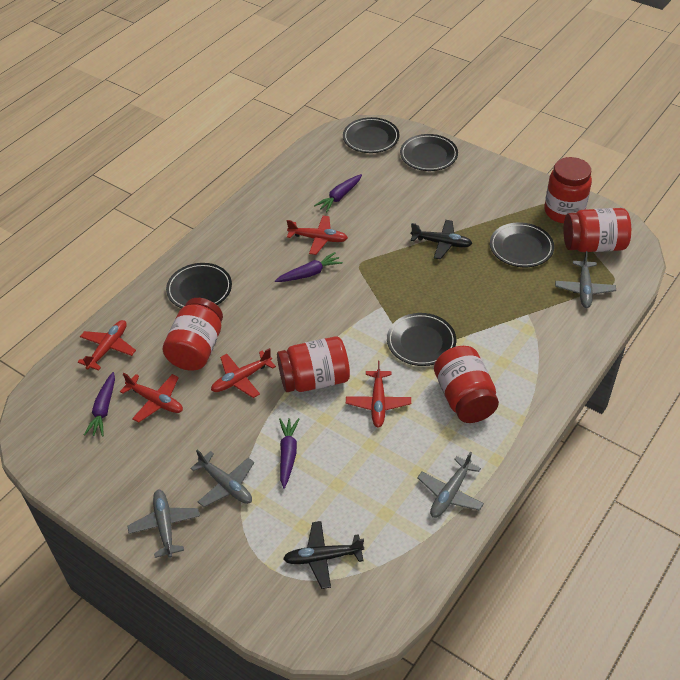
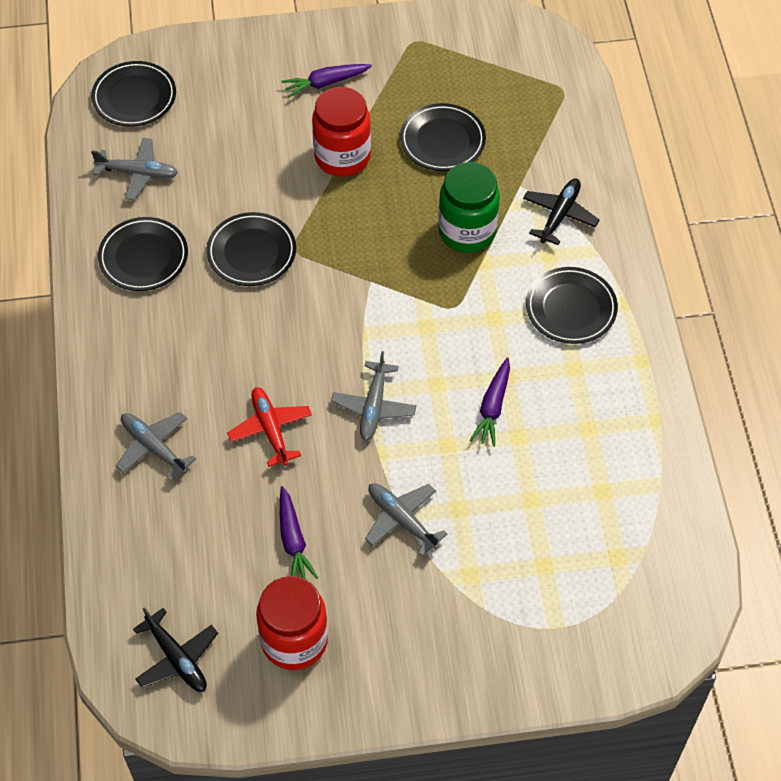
green jar: none = 0 -> [438,162,500,253] = 1
purple carrot: [84,372,115,437] [275,252,343,282] [279,418,299,489] [314,174,362,213] = 4 -> [280,486,318,580] [281,64,372,98] [470,357,510,447] = 3
red jar: [163,298,223,371] [277,336,350,392] [434,346,499,423] [544,157,592,223] [563,208,631,252] = 5 -> [256,576,328,670] [312,87,371,177] = 2
red plane: [78,320,136,371] [120,373,183,423] [211,348,276,398] [287,216,348,255] [346,361,411,428] = 5 -> [227,387,312,467] = 1

